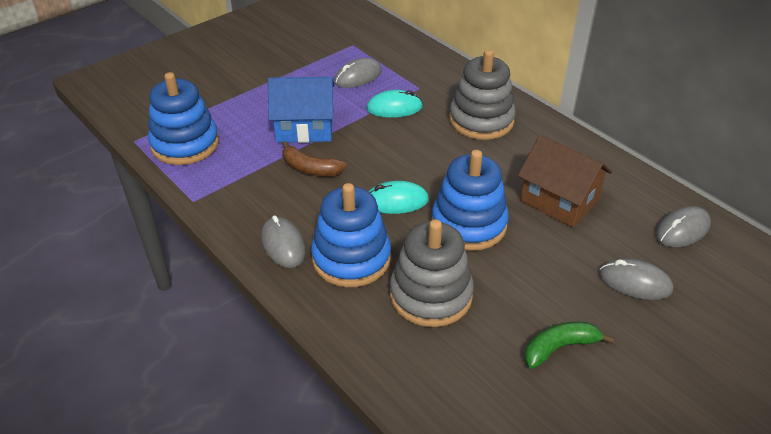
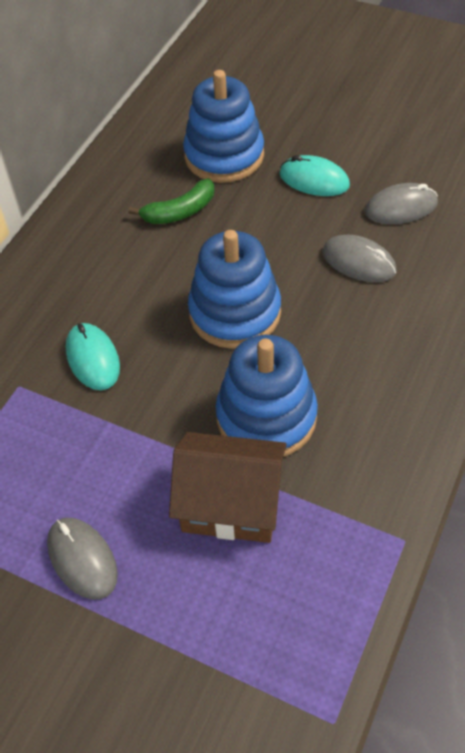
blue house: [268,77,335,143] = 1 -> none = 0
brown banana: [282,141,347,176] = 1 -> none = 0
grey mouse: [261,215,306,268] [334,58,382,88] [599,258,673,300] [655,206,711,247] = 4 -> [47,518,118,600] [322,235,397,282] [365,183,438,224] = 3
grey stacking toy: [390,219,474,327] [449,50,516,140] = 2 -> none = 0

